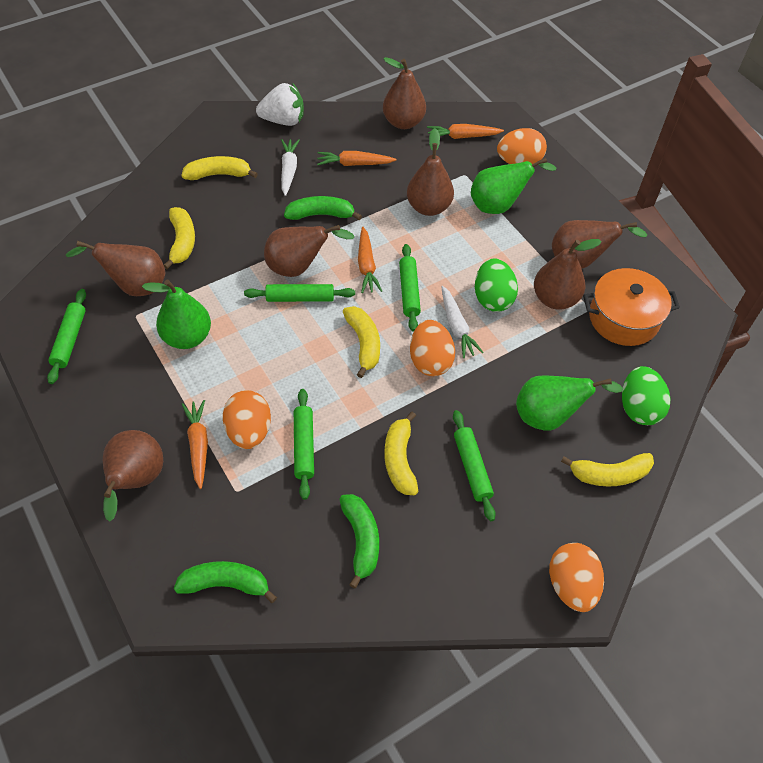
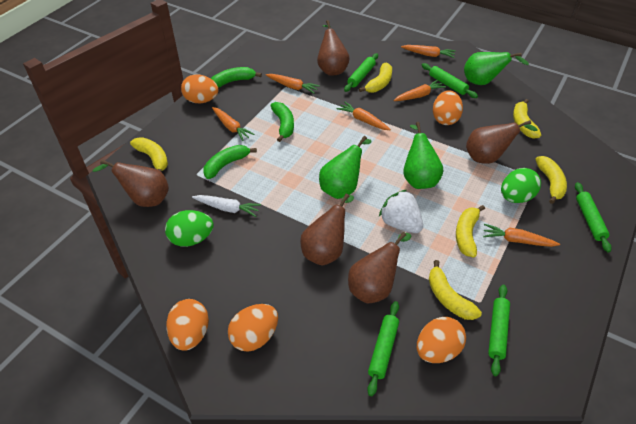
brown pear: [66,241,165,296] [103,430,163,522] [264,225,355,277] [383,57,426,129] [407,128,454,216] [534,239,602,309] [552,220,647,269] = 7 -> [93,159,169,207] [300,194,354,266] [317,20,350,76] [348,232,411,303] [466,120,538,164] = 5
orange carrot: [182,400,208,489] [317,151,397,166] [358,227,382,293] [427,124,504,139] = 4 -> [212,107,254,141] [266,74,320,94] [336,101,391,130] [394,80,446,101] [401,45,456,58] [483,224,560,247] = 6
orange egg: [223,390,271,449] [410,320,455,376] [497,128,547,164] [549,543,604,612] = 4 -> [166,299,209,351] [181,74,219,103] [228,304,278,352] [417,317,466,363] [433,90,463,125] = 5
orange pot: [583,268,680,346] = 1 -> none = 0
white carrot: [281,139,300,196] [441,286,484,358] = 2 -> [192,195,261,217] = 1
yellow banana: [164,207,195,269] [182,156,258,180] [343,306,380,378] [384,412,418,495] [561,453,654,487] = 5 -> [130,137,168,172] [359,62,392,93] [429,260,482,320] [456,205,485,258] [513,99,541,139] [535,156,567,204] = 6

